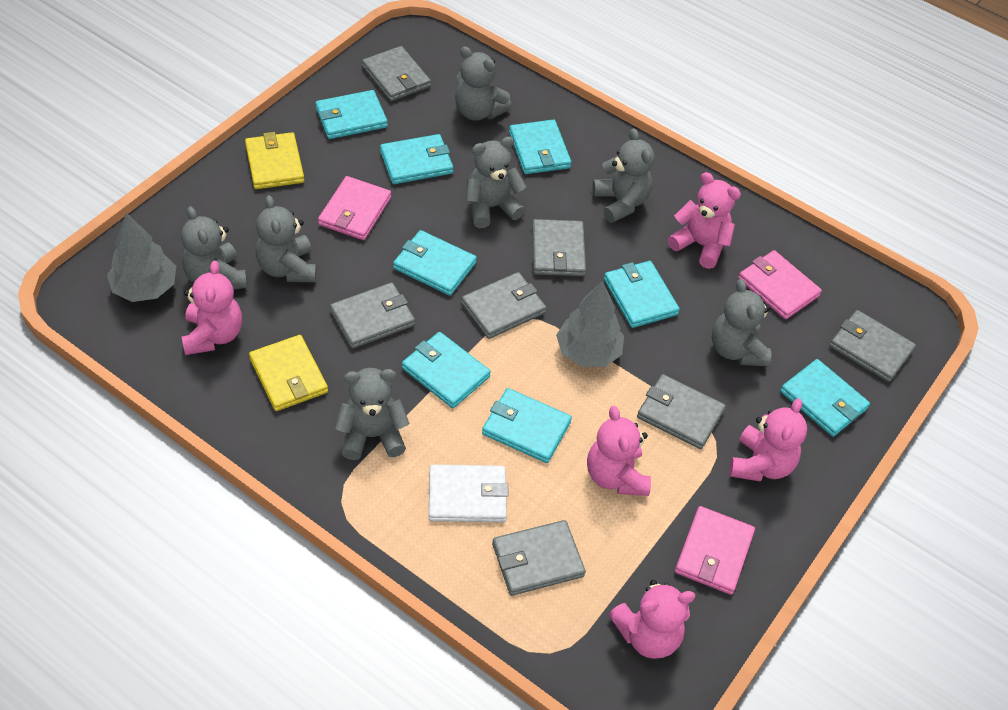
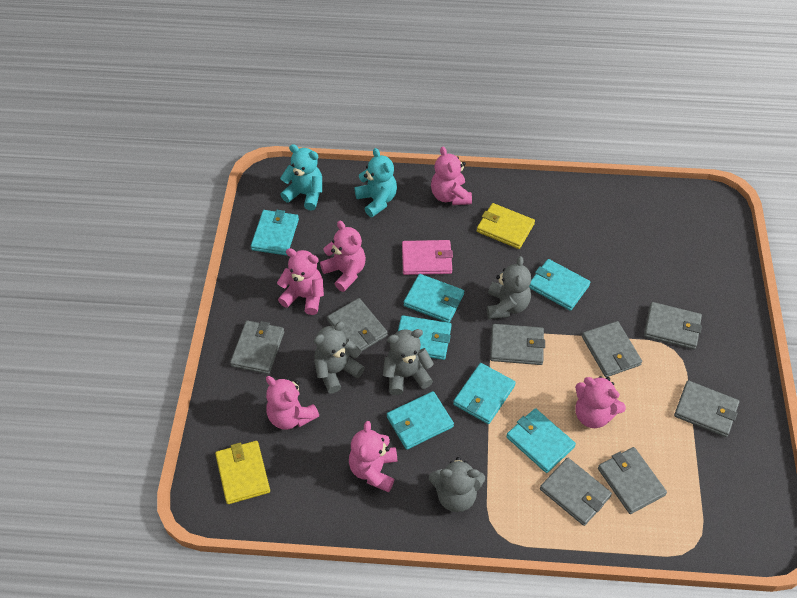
grey teddy bear: [181,206,247,289] [256,195,317,282] [335,368,410,460] [455,46,512,121] [466,137,527,228] [592,128,654,223] [712,279,771,366] = 7 -> [314,322,365,393] [383,329,434,395] [429,457,485,512] [487,256,531,319] = 4
grey tree: [107,213,176,302] [556,281,624,367] = 2 -> none = 0
grey wallet: [330,282,415,349] [362,46,431,101] [461,272,547,339] [492,520,586,596] [532,219,586,276] [637,374,726,449] [830,310,916,382] = 7 -> [230,320,284,374] [327,298,388,352] [490,324,545,365] [540,458,612,526] [582,321,642,377] [598,447,667,514] [644,302,702,349] [674,380,739,437] = 8
pink teddy bear: [182,261,242,355] [587,406,651,496] [609,580,696,659] [668,172,741,269] [729,398,807,481] = 5 -> [266,376,319,430] [277,248,324,315] [320,221,366,292] [349,421,397,492] [431,147,472,205] [575,376,626,428] = 6
pink wallet: [318,176,391,240] [675,506,755,595] [738,250,822,320] = 3 -> [402,240,453,275] = 1
turquoise teddy bear: none = 0 -> [280,144,322,211] [354,148,397,217] = 2
turquoise wallet: [315,90,388,139] [380,134,453,184] [393,230,477,296] [402,332,491,408] [482,388,572,463] [509,120,572,174] [604,261,680,328] [780,359,870,437] = 8 -> [251,210,299,255] [387,391,454,450] [398,315,452,360] [404,274,464,323] [453,363,516,424] [506,408,576,473] [529,259,590,311] = 7
white wallet: [429,464,509,522] = 1 -> none = 0

